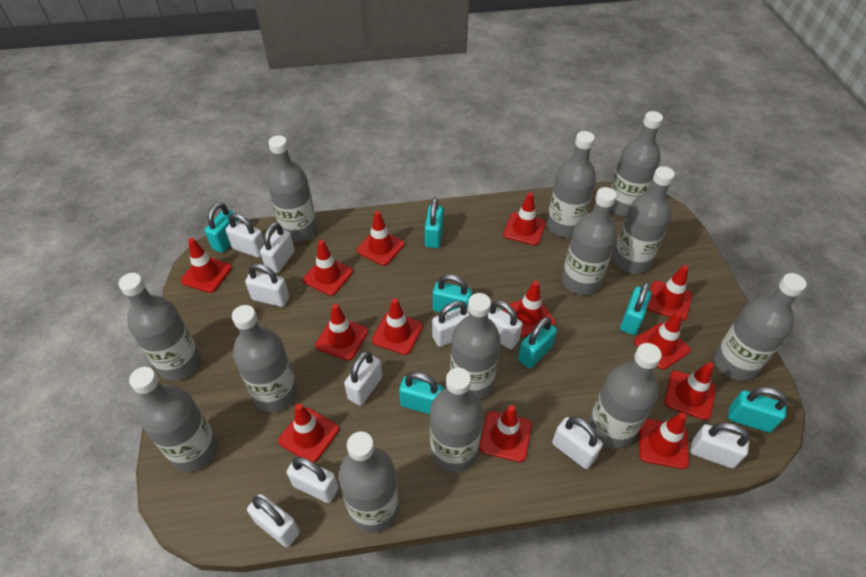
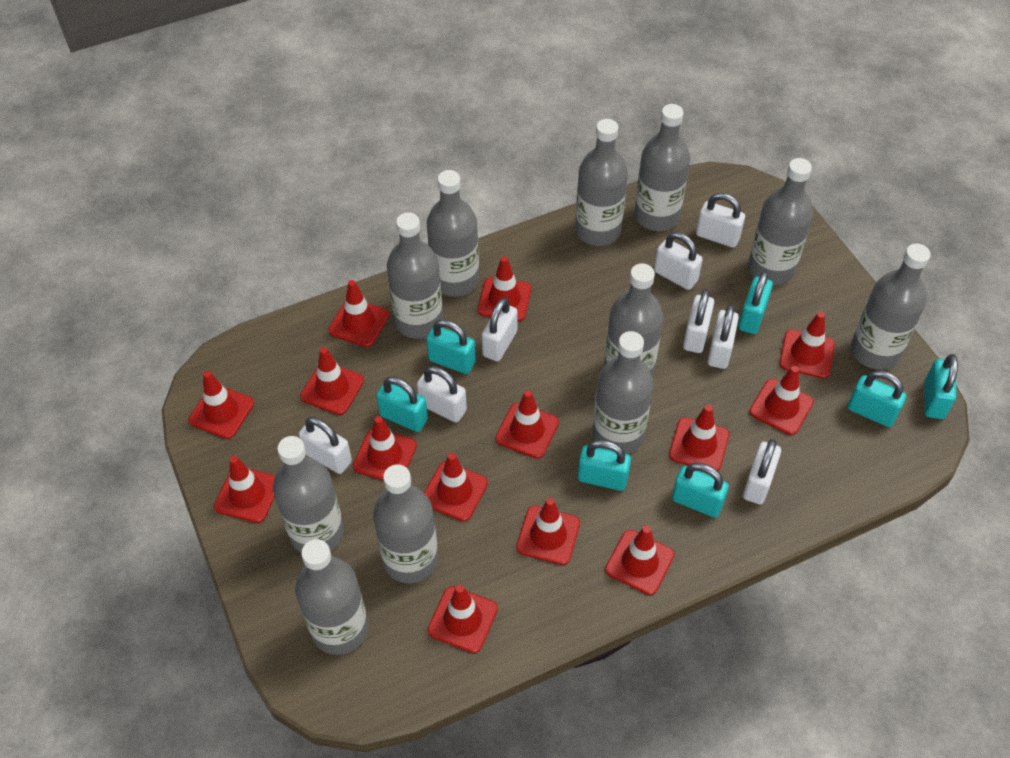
grey bottle: [118,273,201,381] [129,367,218,472] [232,305,298,412] [267,135,317,242] [338,431,399,533] [430,368,483,473] [450,293,500,400] [547,131,596,238] [562,187,617,295] [588,343,662,449] [611,111,663,217] [613,166,675,274] [714,273,807,381] = 13 -> [273,436,344,553] [295,539,368,655] [373,464,438,584] [387,212,443,339] [426,170,479,297] [575,119,628,246] [592,331,654,454] [604,263,663,377] [634,104,690,231] [748,158,813,285] [851,244,931,370] = 11
red traffic cone: [181,238,232,293] [278,404,339,463] [303,240,353,296] [315,303,368,360] [357,211,405,266] [372,298,423,355] [479,405,532,462] [504,192,546,245] [504,281,555,337] [634,311,691,369] [639,412,689,469] [647,265,692,321] [664,362,716,420] = 13 -> [188,371,254,439] [214,456,275,523] [300,347,364,415] [328,280,389,347] [353,416,417,480] [424,453,488,521] [427,585,498,653] [478,256,531,321] [495,390,559,459] [516,498,580,565] [605,526,675,595] [669,405,729,471] [749,366,814,435] [779,312,835,378] = 14
white padlock: [225,213,265,258] [245,263,289,307] [247,494,300,547] [260,222,295,273] [287,457,339,503] [344,351,382,406] [432,301,469,347] [488,300,523,349] [552,417,603,469] [691,423,749,469] = 10 -> [299,417,352,474] [417,366,467,422] [482,298,518,361] [654,232,703,290] [683,289,714,353] [696,193,745,248] [708,304,739,369] [743,439,781,505] = 8

